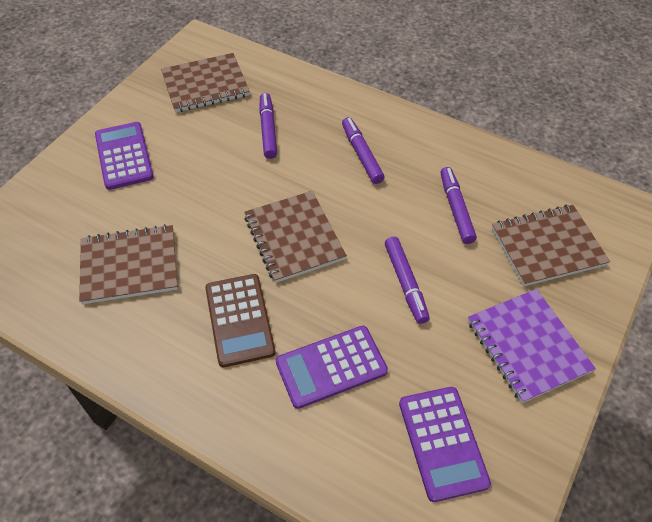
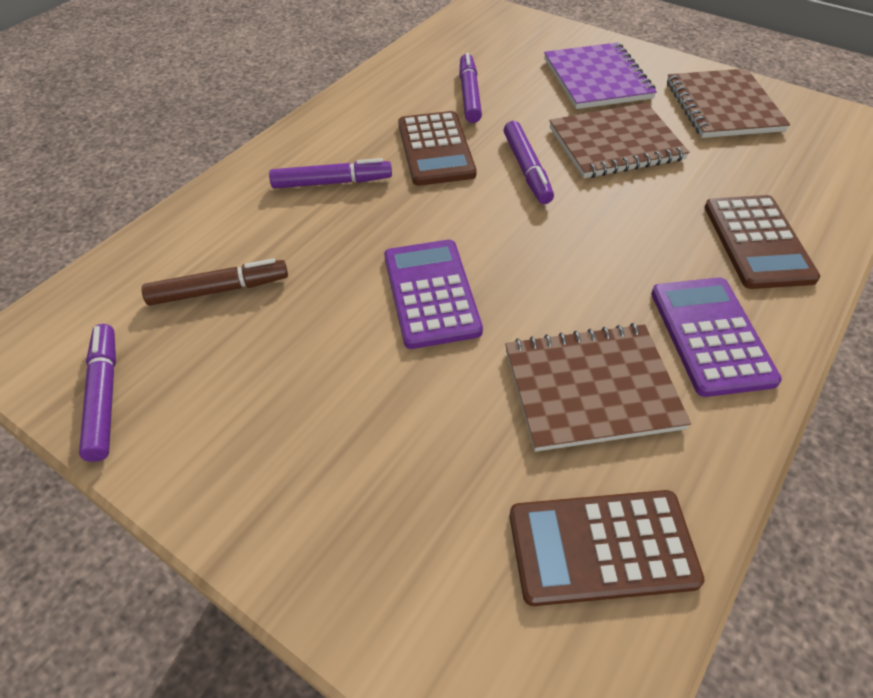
brown calculator: [205,274,275,367] = 1 -> [398,111,477,186] [510,490,705,606] [704,195,820,289] = 3
brown marker: none = 0 -> [142,258,288,305] = 1
brown notebook: [79,224,178,304] [161,53,250,112] [244,191,347,283] [492,205,610,286] = 4 -> [505,323,691,452] [549,103,689,178] [667,68,790,138] = 3
purple calculator: [95,122,154,190] [276,326,388,409] [399,387,491,502] = 3 -> [384,240,483,349] [651,277,782,397] = 2

